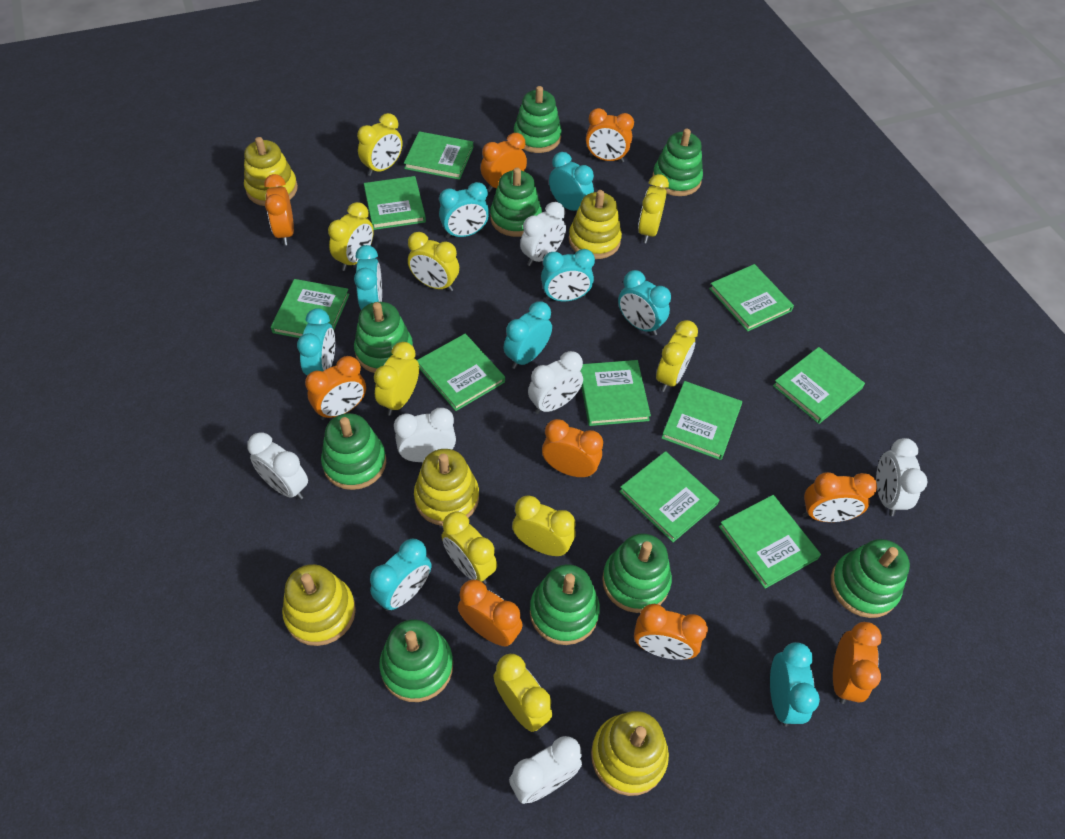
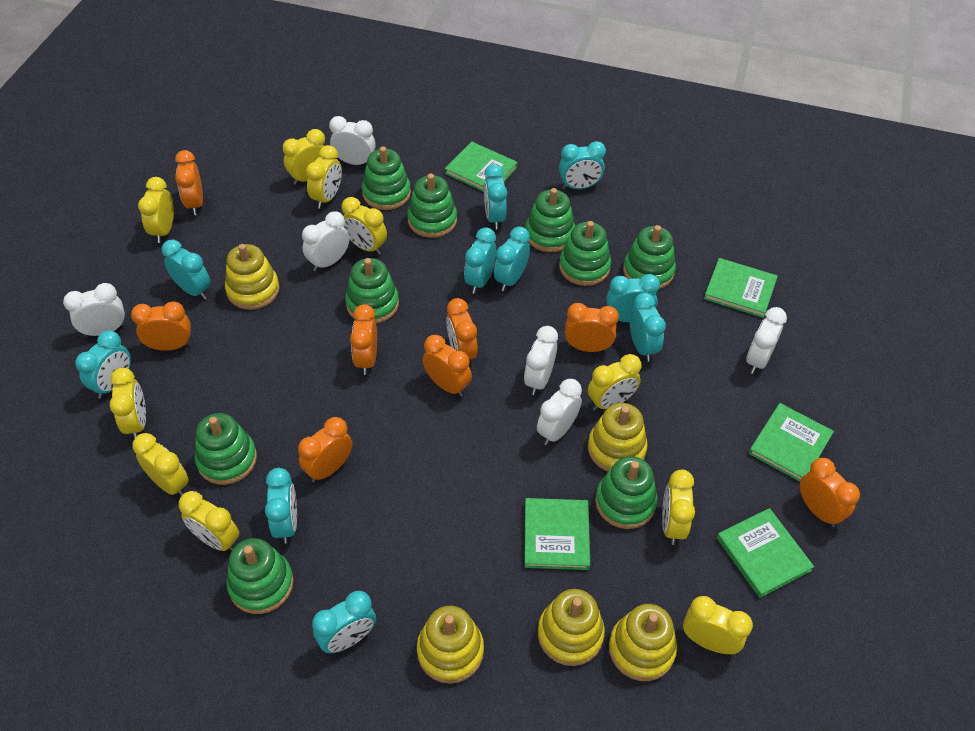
green book: [271,279,349,338] [364,176,426,230] [404,131,473,180] [417,334,505,411] [580,360,651,426] [619,451,719,542] [661,381,742,460] [709,264,794,332] [719,495,821,589] [773,347,865,424] = 10 -> [445,141,518,192] [524,498,590,570] [704,258,778,318] [717,508,814,598] [749,403,834,482] = 5
orange clock: [264,174,294,245] [305,356,366,420] [458,580,523,646] [481,133,527,192] [542,419,603,478] [586,108,634,162] [634,604,708,660] [803,472,877,522] [833,622,882,704] = 9 -> [131,301,191,351] [175,150,203,215] [298,417,352,483] [350,304,377,375] [422,335,472,397] [446,298,478,367] [565,303,619,352] [800,458,860,527] = 8
turquoise clock: [297,308,335,375] [354,245,382,310] [370,539,432,611] [439,182,489,238] [504,301,552,369] [541,249,595,301] [549,152,594,211] [618,270,671,336] [770,642,820,726] = 9 -> [75,330,131,399] [162,240,210,299] [265,468,297,544] [312,591,376,653] [464,227,496,294] [484,164,507,229] [494,226,530,291] [559,141,606,189] [606,274,660,322] [629,292,666,362] = 10
yellow clock: [328,202,374,271] [357,113,402,176] [374,342,419,416] [408,232,459,292] [442,511,497,584] [493,654,552,732] [512,495,576,556] [638,174,669,243] [656,320,698,392] = 9 -> [110,367,146,439] [132,433,189,496] [138,177,174,243] [179,491,239,551] [283,129,325,185] [306,145,342,209] [341,197,387,255] [588,354,641,411] [662,469,695,545] [683,596,753,654] = 10

